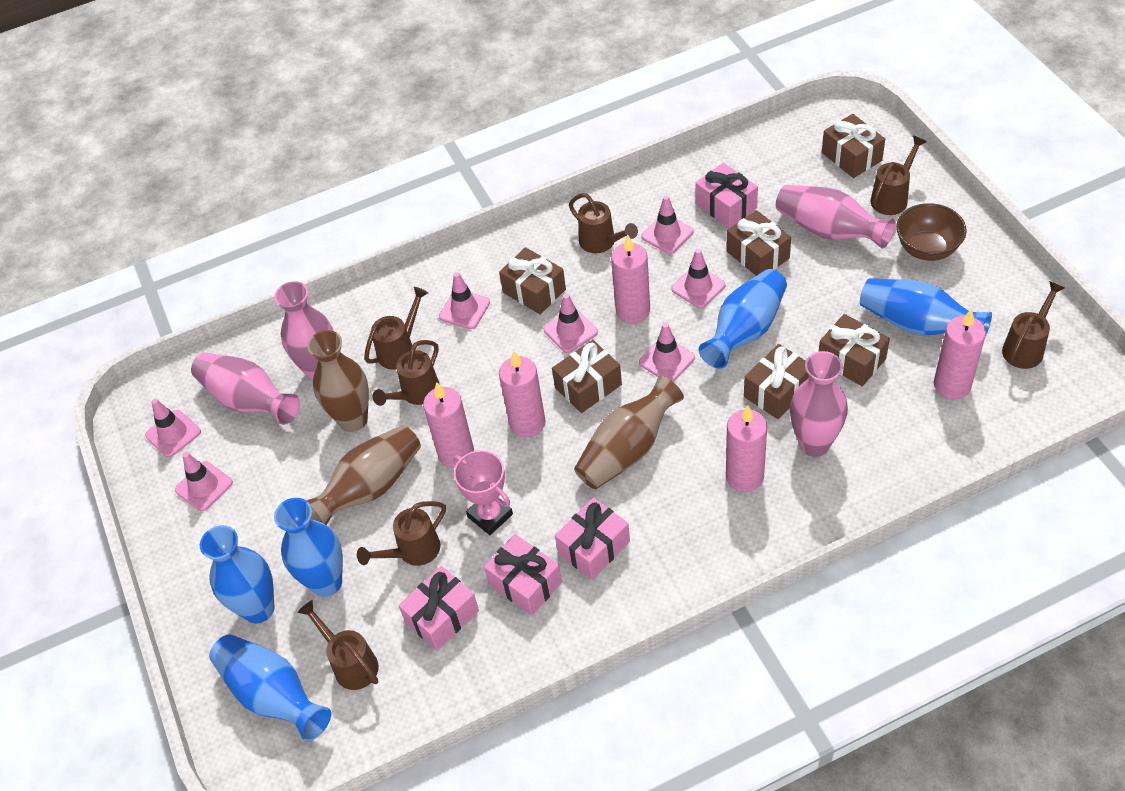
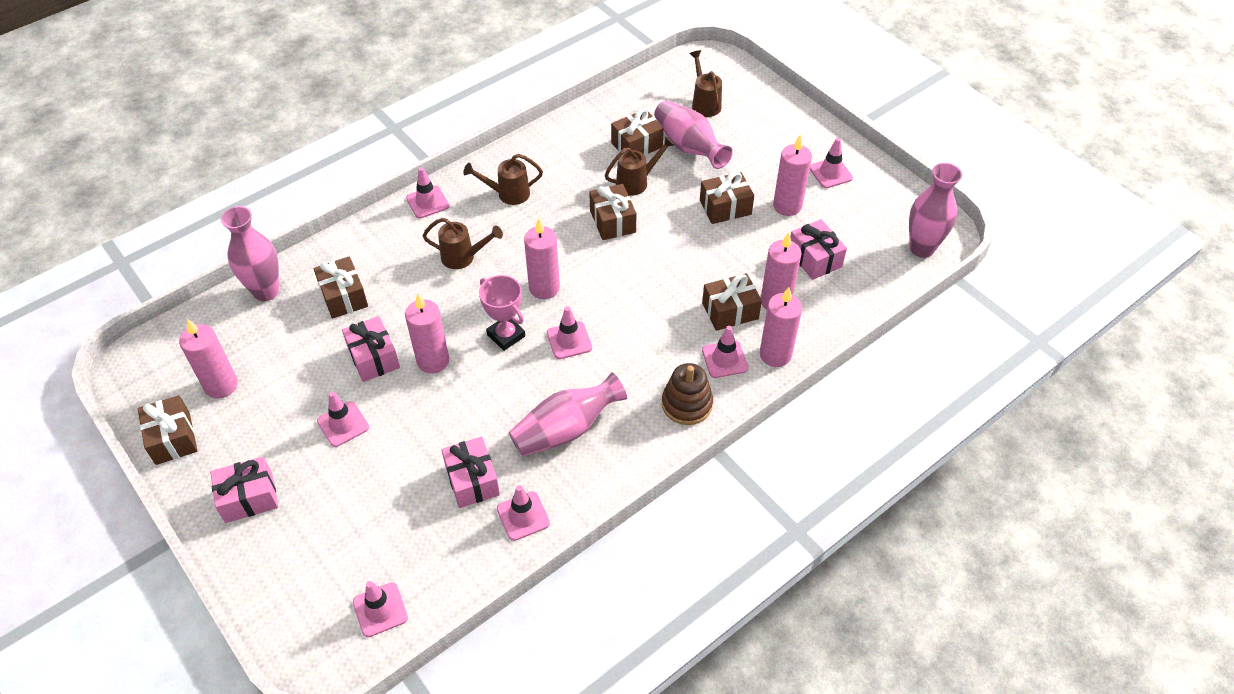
blue vase: [200,525,275,623] [209,634,331,741] [274,498,343,597] [699,269,787,369] [860,278,992,337] = 5 -> none = 0
brown bowl: [896,203,967,261] = 1 -> none = 0
brown stacking toy: none = 0 -> [662,363,713,425] = 1
brown vase: [306,425,421,525] [307,330,369,432] [574,376,684,489] = 3 -> none = 0
brown watering can: [298,600,379,690] [357,501,446,566] [364,287,428,370] [373,340,440,406] [569,193,638,253] [871,135,927,215] [1002,281,1064,369] = 7 -> [423,218,503,269] [463,154,543,205] [605,136,675,196] [690,50,722,117] = 4
pink candle: [423,382,474,468] [499,351,546,437] [611,235,650,324] [726,406,767,492] [934,309,986,399] = 5 -> [179,319,238,399] [405,293,449,374] [524,218,560,299] [760,287,802,367] [761,232,802,310] [773,135,812,216] = 6

